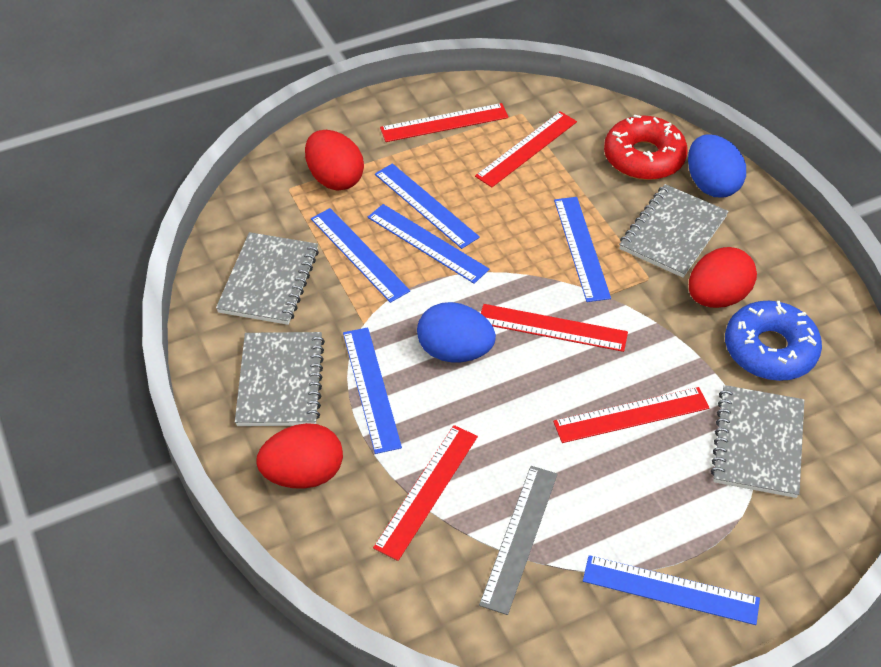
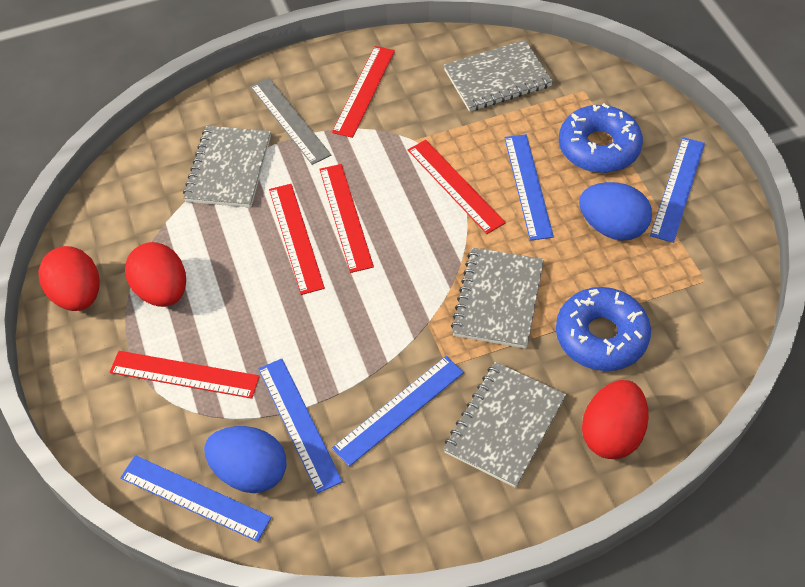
blue donut: [725,301,822,381] = 1 -> [556,287,651,371] [559,103,643,173] = 2
blue ruler: [311,208,410,303] [343,327,402,454] [368,204,489,284] [375,163,480,249] [554,197,611,302] [583,555,760,625] = 6 -> [120,455,272,542] [258,358,343,493] [332,356,464,467] [504,134,554,241] [650,137,705,243] = 5
red donut: [604,114,688,180] = 1 -> none = 0

